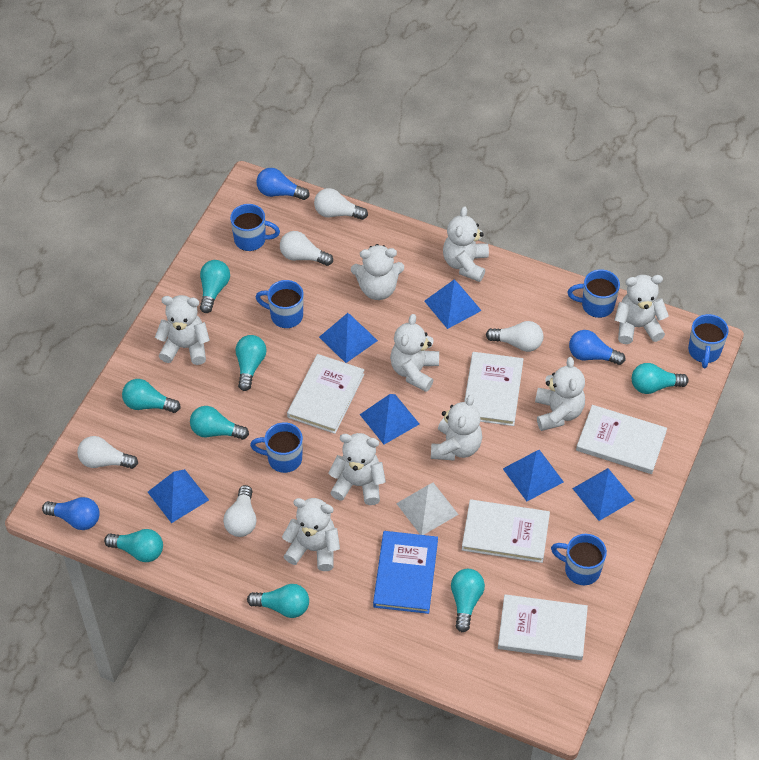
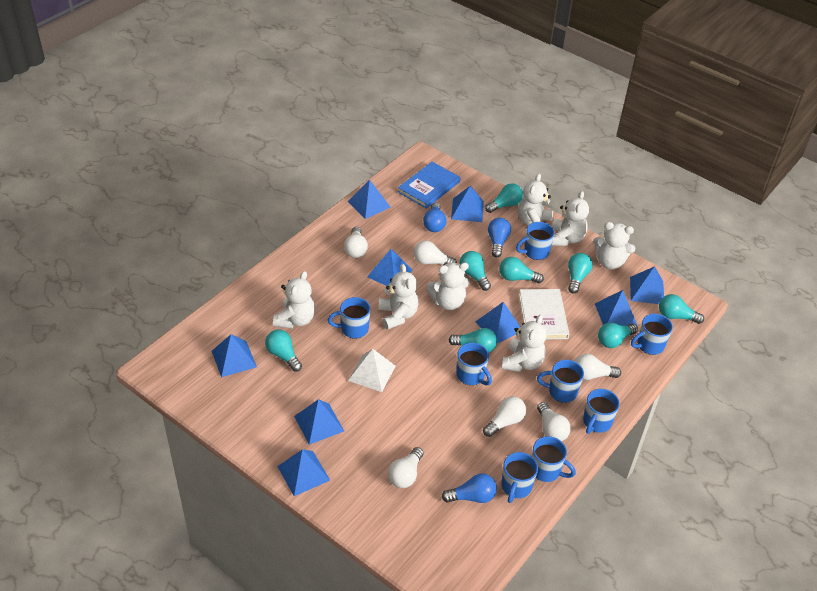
blue mug: [230,204,280,251] [250,422,303,473] [256,280,303,328] [551,534,607,585] [567,269,620,318] [688,314,729,368] = 6 -> [328,297,371,339] [457,343,492,386] [501,452,538,503] [516,222,555,260] [532,436,576,482] [537,360,584,403] [583,389,620,434] [631,314,673,355] = 8
blue pyramid: [148,469,209,523] [319,313,378,363] [359,394,419,444] [424,279,482,329] [503,450,564,501] [572,468,634,521] = 6 -> [212,334,257,377] [277,449,330,496] [294,399,344,445] [347,180,391,219] [367,249,412,286] [451,186,484,222] [475,302,521,343] [595,290,637,326] [630,266,664,304] = 9
white book: [287,354,365,434] [462,499,550,563] [464,352,523,426] [498,594,588,660] [576,405,667,474] = 5 -> [519,289,570,339] = 1
white light bulb: [77,436,138,469] [223,485,257,537] [280,231,333,266] [314,188,368,220] [486,321,543,352] = 5 -> [344,227,368,258] [388,447,424,488] [413,240,457,265] [483,396,526,437] [537,402,571,441] [575,354,621,380] = 6
white teddy bear: [155,295,210,365] [282,498,340,571] [328,433,386,505] [351,244,404,300] [390,314,439,392] [431,394,482,461] [443,206,489,282] [535,357,585,431] [615,275,669,344] = 9 -> [273,271,315,328] [378,264,419,330] [426,262,470,310] [501,315,547,372] [518,173,553,226] [552,191,589,246] [593,222,635,269] = 7

